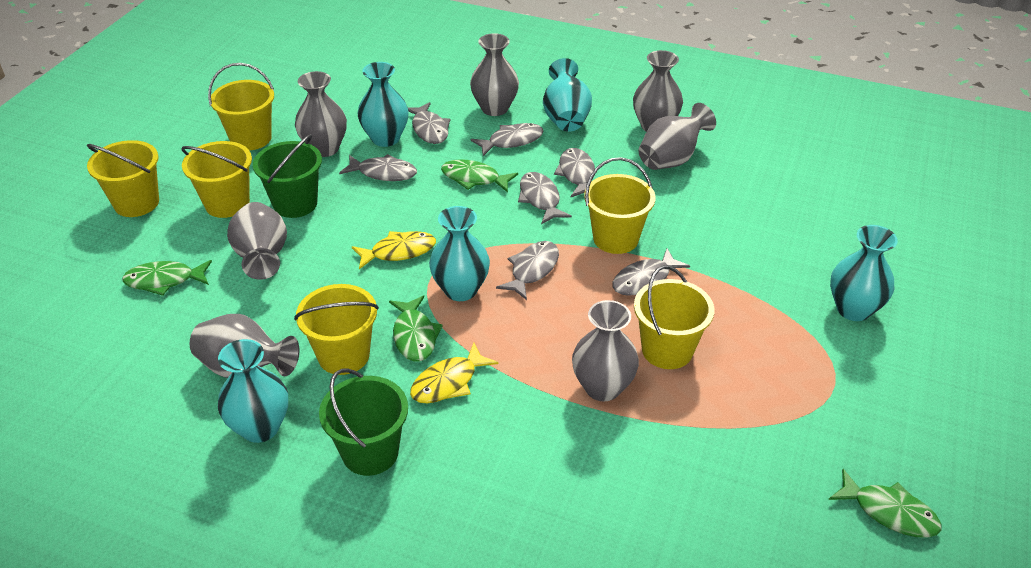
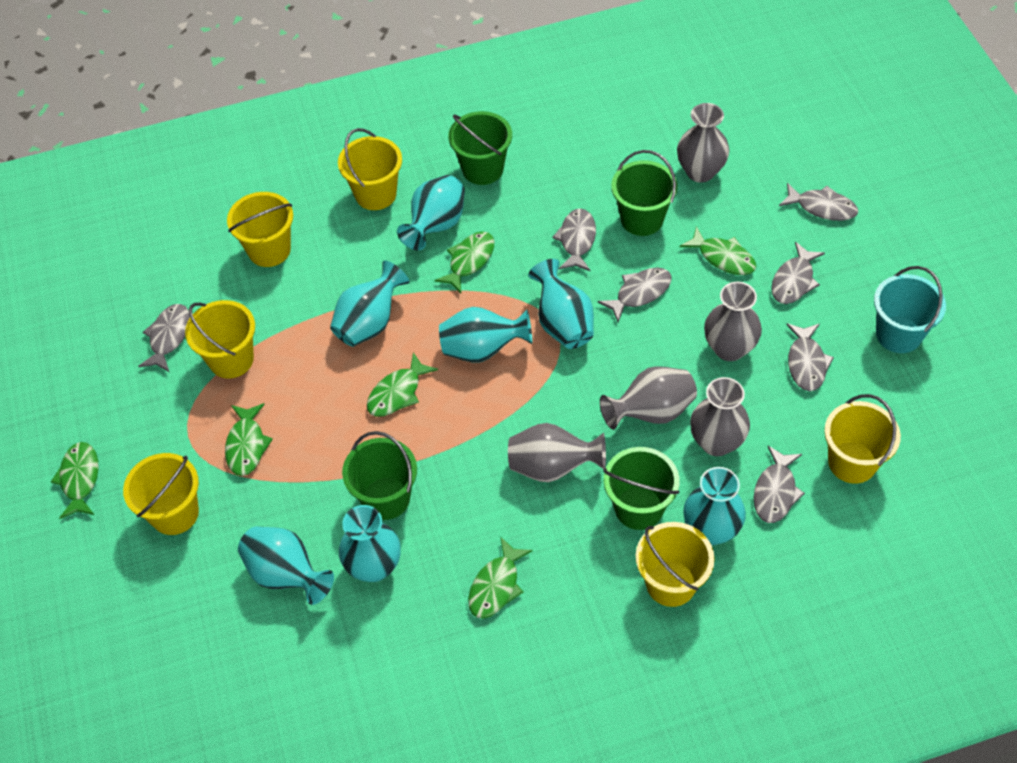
green bucket: [253,134,322,218] [319,368,408,476] = 2 -> [342,431,417,520] [448,111,512,185] [603,447,680,530] [611,150,678,236] = 4
green fish: [122,260,212,296] [389,296,443,362] [441,159,518,192] [828,469,941,538] = 4 -> [51,442,99,519] [225,403,273,476] [367,352,438,417] [434,231,494,293] [468,536,533,619] [679,226,756,275] = 6
grey vase: [190,314,299,378] [227,202,287,280] [295,71,347,157] [470,33,519,116] [572,300,639,401] [633,50,683,132] [639,103,716,170] = 7 -> [508,423,606,482] [600,366,697,430] [677,103,729,183] [690,377,750,456] [704,282,762,361] = 5
turquoise bucket: none = 0 -> [874,266,946,353] = 1
turquoise vase: [218,339,288,443] [358,62,409,147] [429,206,490,301] [543,58,592,132] [830,225,898,321] = 5 -> [238,526,334,605] [330,261,410,347] [339,505,401,582] [397,175,465,251] [439,307,532,362] [528,259,594,349] [683,467,746,545] = 7
yellow fish: [352,231,436,269] [410,343,498,404] = 2 -> none = 0

